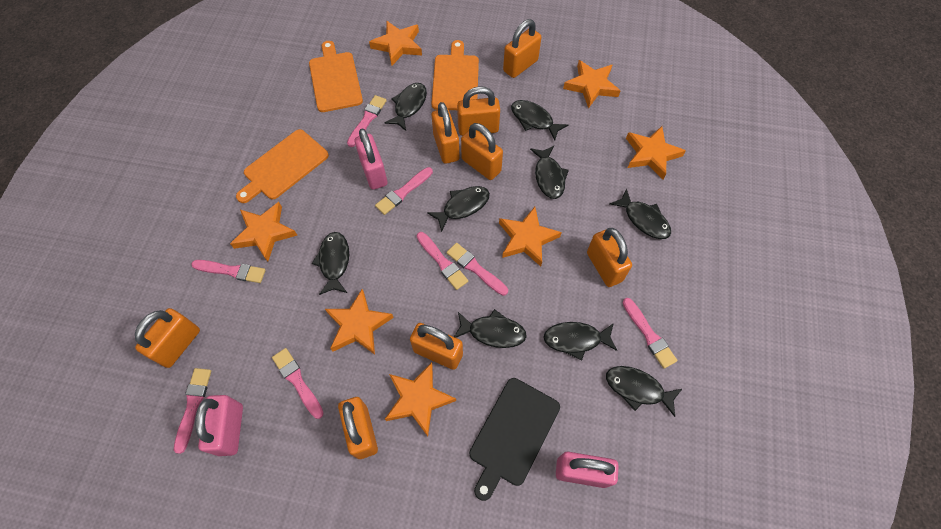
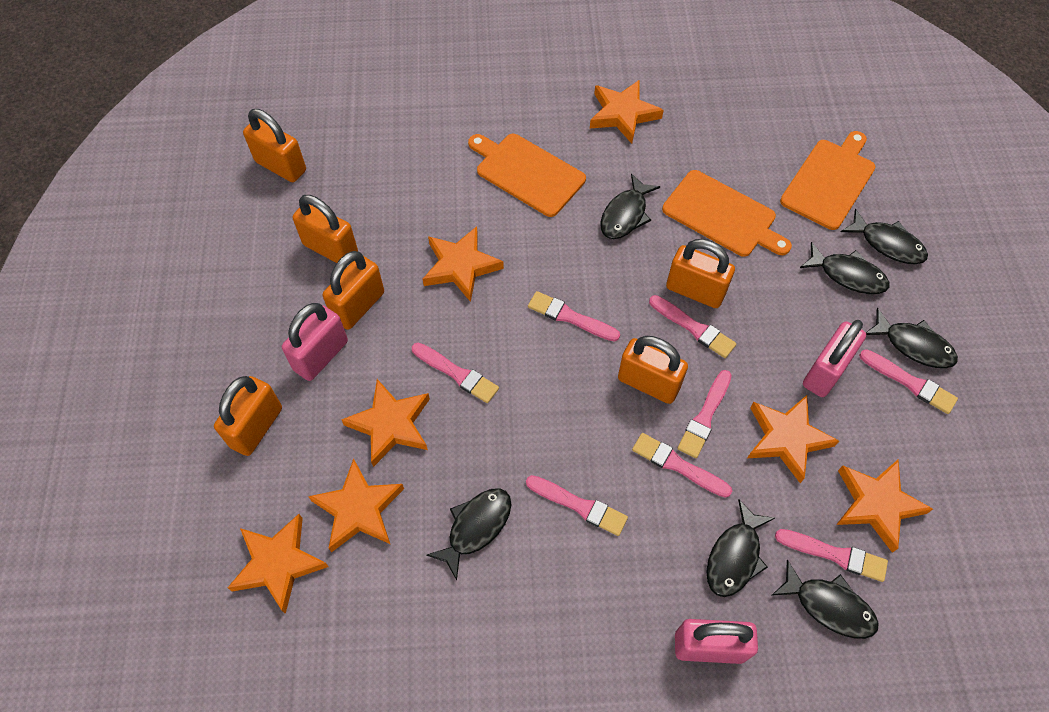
black cutting board: [469,378,560,501] = 1 -> none = 0
black fish: [312,232,349,295] [385,83,427,131] [427,186,490,232] [454,309,527,348] [511,100,568,140] [530,146,569,199] [543,322,618,361] [606,366,682,417] [610,188,671,239] = 9 -> [426,488,511,580] [601,174,660,239] [706,499,775,597] [771,560,879,639] [800,242,889,294] [841,209,928,264] [866,308,958,368] = 7
orange padlock: [135,308,200,368] [338,397,378,459] [410,323,463,370] [432,102,459,164] [457,86,500,136] [461,123,503,180] [503,19,541,78] [587,228,632,287] = 8 -> [214,376,282,456] [243,109,306,182] [293,195,358,263] [323,251,384,330] [618,336,688,404] [666,239,735,308] = 6

